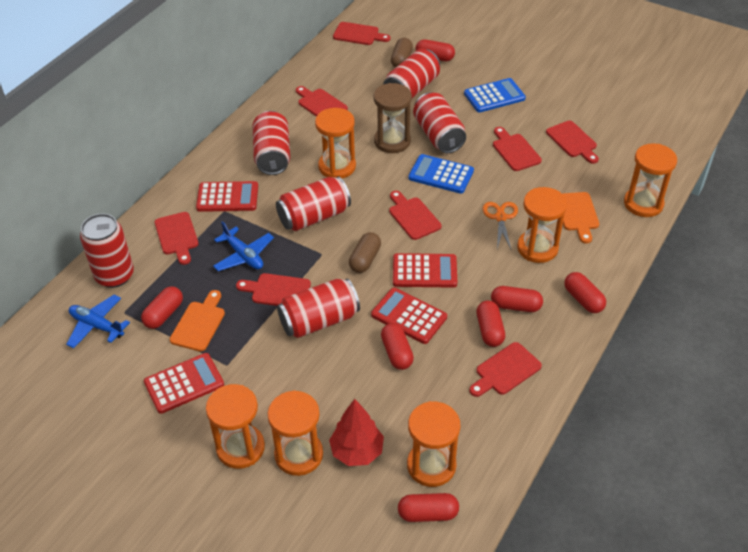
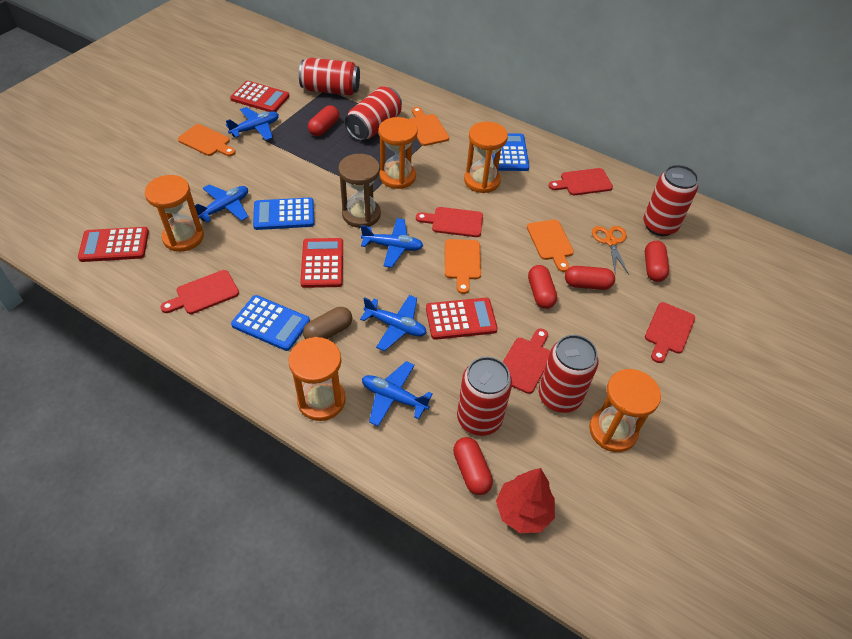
blue calculator: [408,154,474,194] [464,78,526,112] = 2 -> [231,295,310,351] [253,197,314,230] [492,133,529,171] = 3
blue plane: [66,295,130,348] [213,221,274,271] = 2 -> [195,184,248,223] [226,107,279,140] [360,295,427,351] [361,218,423,268] [362,361,433,426] = 5
brown capsule: [349,232,381,273] [391,38,413,68] = 2 -> [303,307,352,339] = 1
orange cutting board: [170,290,225,352] [562,192,599,243] = 2 -> [178,124,236,156] [409,107,449,146] [445,239,481,294] [527,220,574,272] = 4
orange hourglass: [206,384,265,469] [268,390,323,476] [315,108,356,178] [407,401,460,487] [517,187,567,263] [624,143,677,217] = 6 -> [145,175,204,252] [288,337,346,421] [378,117,418,189] [464,121,508,193] [589,369,661,452] = 5
red can: [80,214,134,288] [253,111,290,175] [276,176,351,231] [277,278,360,338] [383,49,440,98] [413,92,466,153] = 6 -> [299,58,360,96] [345,86,402,141] [457,357,512,436] [539,335,598,413] [643,165,699,236] = 5
red capsule: [141,286,183,329] [381,323,414,370] [398,493,459,522] [416,39,455,61] [476,300,505,347] [491,286,543,312] [564,272,606,313] = 7 -> [308,105,339,136] [453,437,493,495] [528,265,557,309] [565,266,615,290] [645,241,669,282] = 5
red cutting board: [154,212,198,265] [236,273,311,306] [296,86,348,117] [333,22,391,45] [389,191,442,240] [469,342,542,397] [493,127,542,171] [546,121,599,164] = 8 -> [160,270,239,314] [416,207,483,237] [503,329,550,394] [548,168,613,195] [645,302,695,363] = 5

